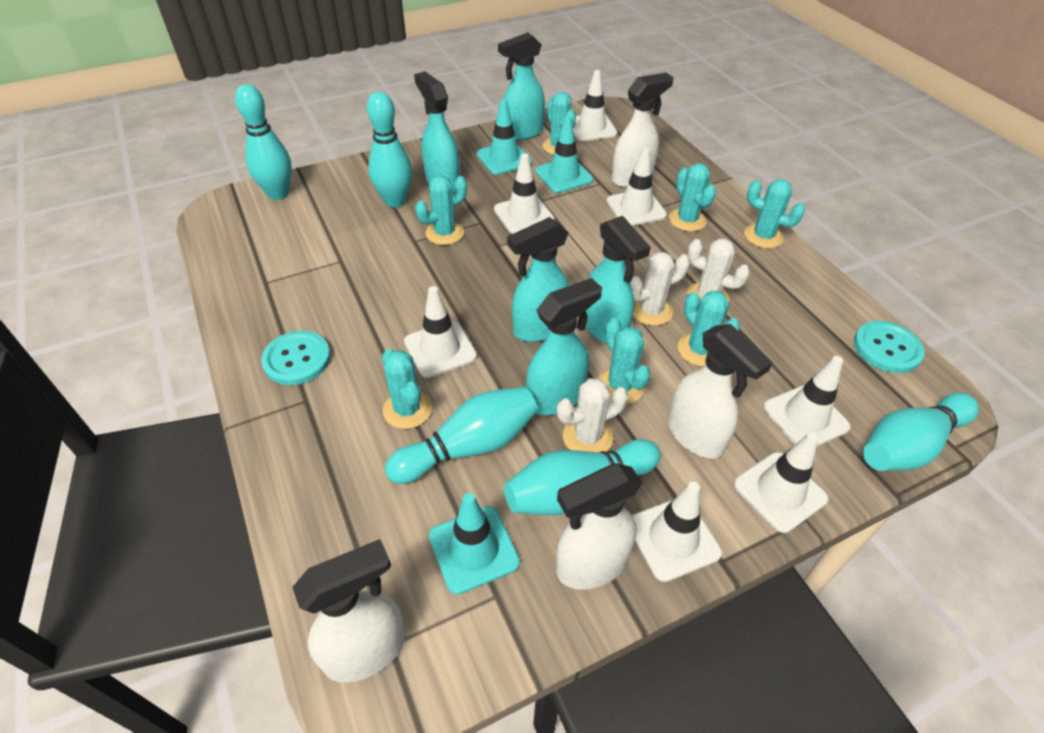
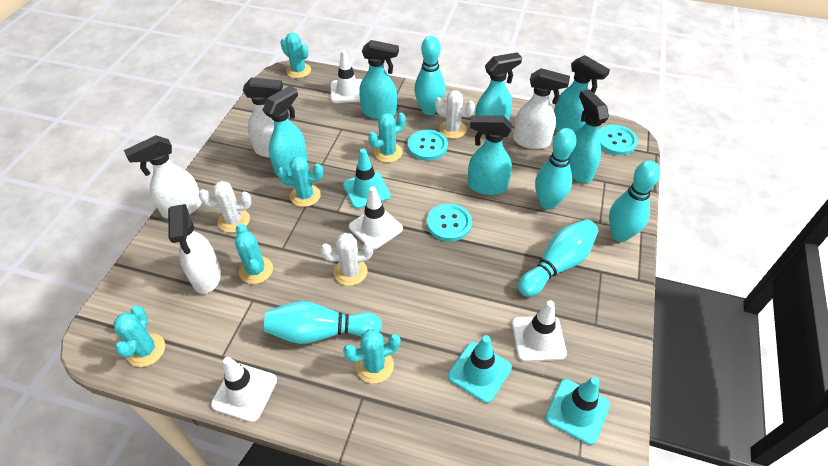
turquoise button: [261,331,331,385] [854,321,925,373] = 2 -> [408,130,448,161] [427,203,472,242] [598,125,638,155] = 3
turquoise cactus: [382,349,432,429] [415,176,467,245] [542,92,576,155] [599,318,650,404] [669,163,716,232] [678,291,740,367] [744,179,805,248] = 7 -> [113,306,165,367] [235,224,273,284] [277,156,323,207] [280,32,311,78] [343,329,401,383] [368,113,406,162] = 6
turquoise spray bottle: [414,71,460,192] [498,32,545,141] [507,217,570,342] [526,278,602,415] [586,216,651,344] = 5 -> [263,86,307,176] [359,40,399,119] [468,115,512,195] [475,52,522,135] [554,55,610,133] [570,89,609,183] = 6
white traffic cone: [404,286,477,378] [494,154,555,234] [573,70,618,141] [607,147,667,226] [632,482,722,582] [734,433,828,533] [763,356,851,446] = 7 -> [211,357,277,422] [331,50,363,103] [349,187,403,250] [512,300,567,362] = 4

